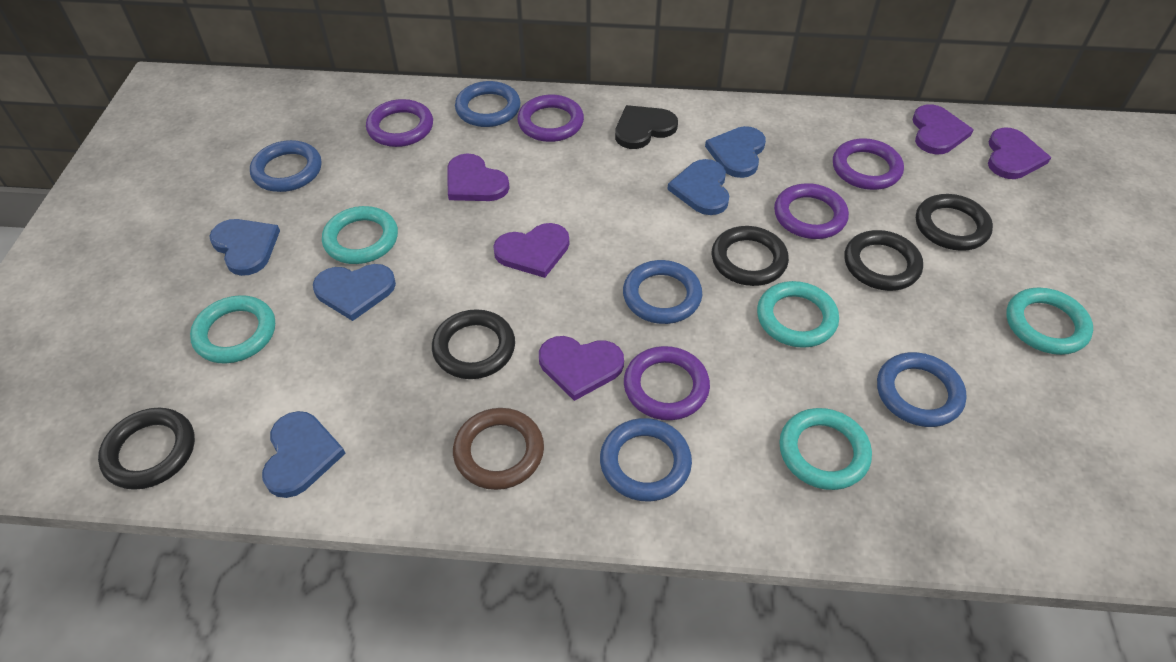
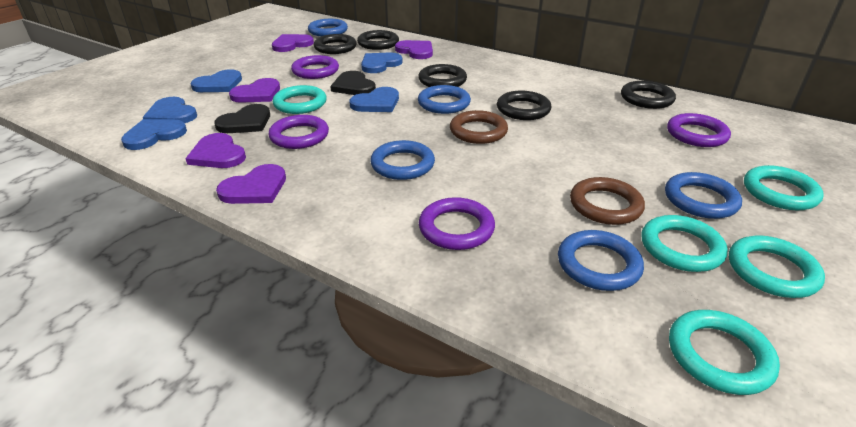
black heart: [615,105,678,149] = 1 -> [214,104,270,133] [330,71,376,95] = 2
brown ring: [453,408,544,490] = 1 -> [450,110,508,144] [570,177,645,225] = 2
purple ring: [366,99,433,147] [517,95,584,142] [624,346,710,420] [774,183,849,239] [833,138,904,190] = 5 -> [268,115,329,149] [291,55,339,79] [419,197,495,250] [667,113,731,147] = 4

